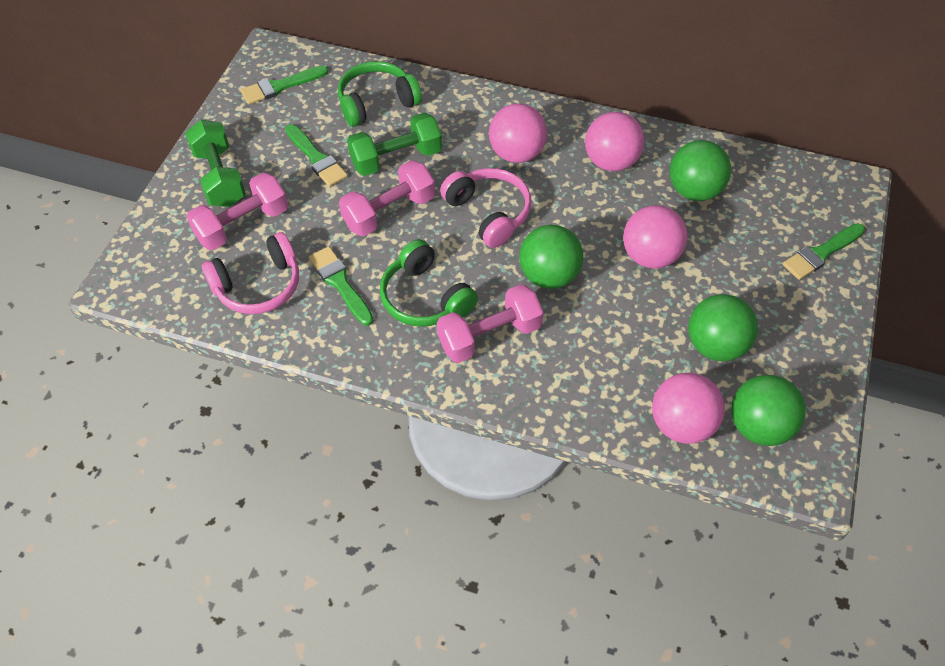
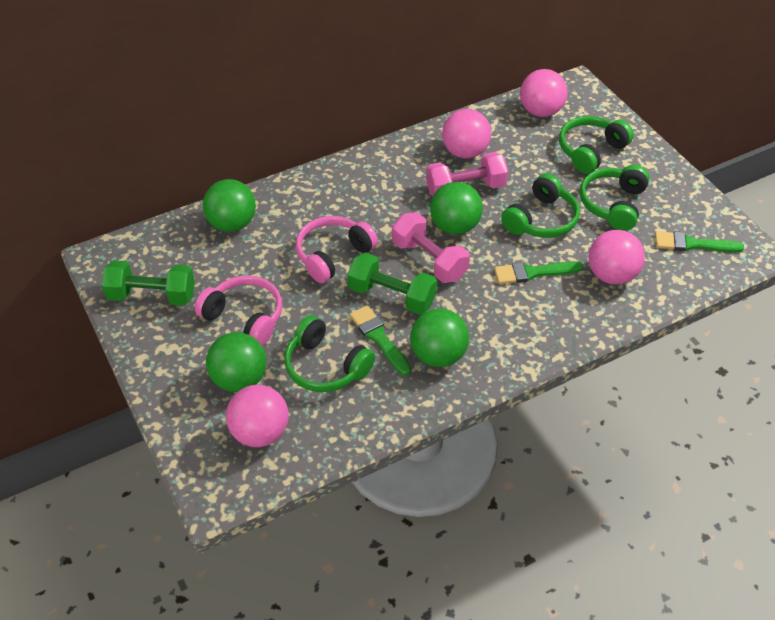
green brush: [241,66,329,104] [285,124,348,187] [309,246,373,326] [783,223,865,280] = 4 -> [349,305,411,376] [494,261,583,284] [655,231,744,252] = 3
green headphones: [338,61,422,127] [380,239,478,327] = 2 -> [284,315,375,392] [501,173,580,238] [559,116,634,174] [580,165,650,231] = 4
pink dumbbell: [186,173,288,250] [339,160,435,236] [437,284,543,363] = 3 -> [392,212,470,283] [426,152,508,196] = 2

